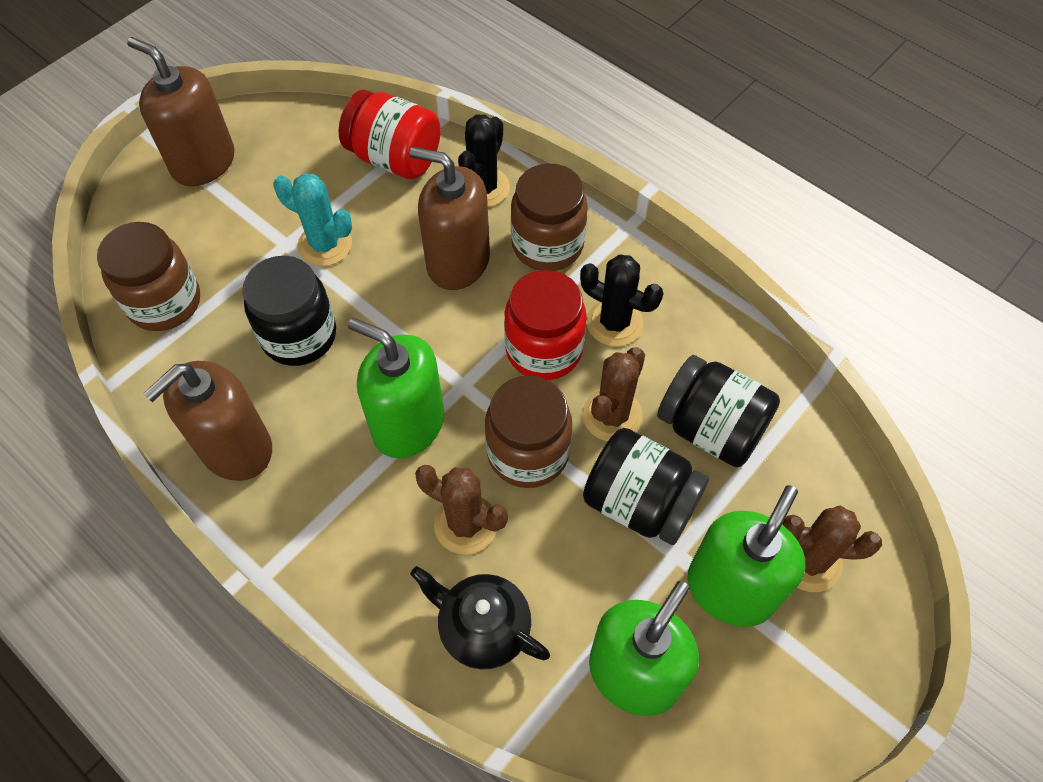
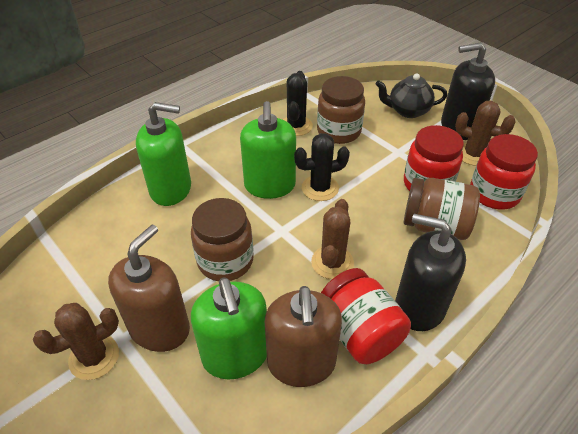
black jar: [243,256,336,366] [583,428,709,545] [657,355,780,467] = 3 -> none = 0
black soap dispenser: none = 0 -> [395,214,466,331] [441,43,495,140] = 2
brown soap dispenser: [127,37,235,186] [143,361,272,481] [409,147,490,290] = 3 -> [108,225,190,352] [265,286,342,387] = 2
red jar: [339,90,441,179] [504,270,587,380] = 2 -> [321,268,411,364] [404,125,464,191] [470,134,538,210] = 3
turquoise cactus: [273,173,352,266] = 1 -> none = 0

